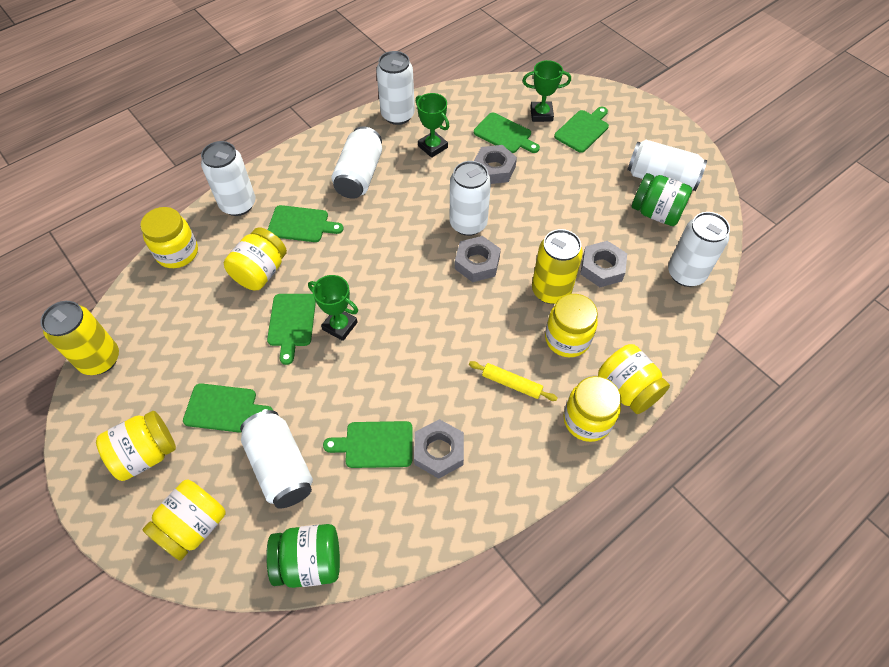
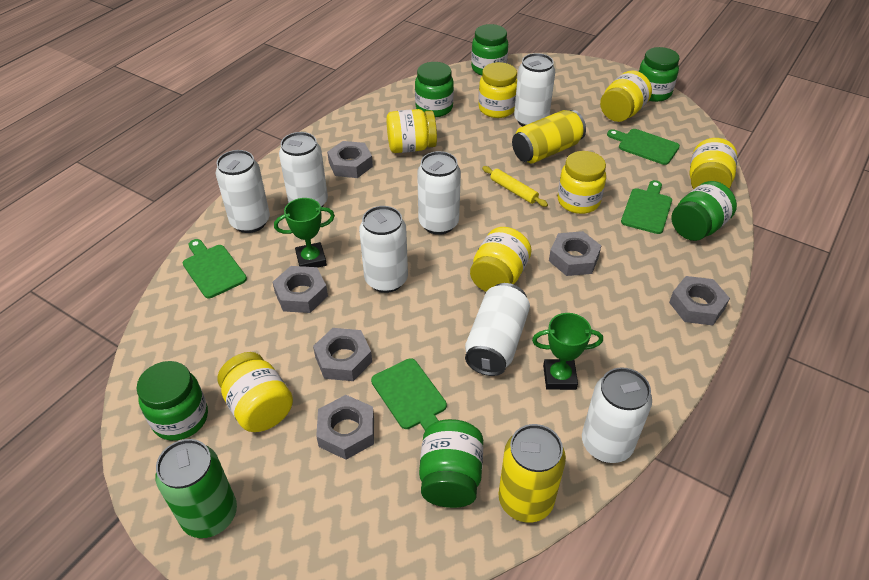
green can: none = 0 -> [155,439,237,538] = 1
green cutting board: [183,383,273,433] [267,294,316,365] [268,205,344,242] [323,421,413,468] [474,113,540,153] [554,107,609,153] = 6 -> [183,239,247,299] [371,358,447,430] [607,129,680,165] [621,180,672,234] = 4
green jar: [266,524,340,588] [631,173,692,226] = 2 -> [136,361,208,441] [415,62,454,117] [419,419,483,508] [471,24,508,76] [639,47,680,102] [672,181,737,241] = 6
green trophy: [308,275,358,341] [416,93,449,158] [523,60,571,122] = 3 -> [274,198,335,268] [532,313,603,390] = 2
grey nut: [414,419,464,479] [455,236,501,282] [474,145,517,184] [580,241,627,287] = 4 -> [273,266,328,313] [313,328,372,381] [316,395,374,460] [327,141,373,178] [549,231,601,276] [669,276,730,326] = 6

